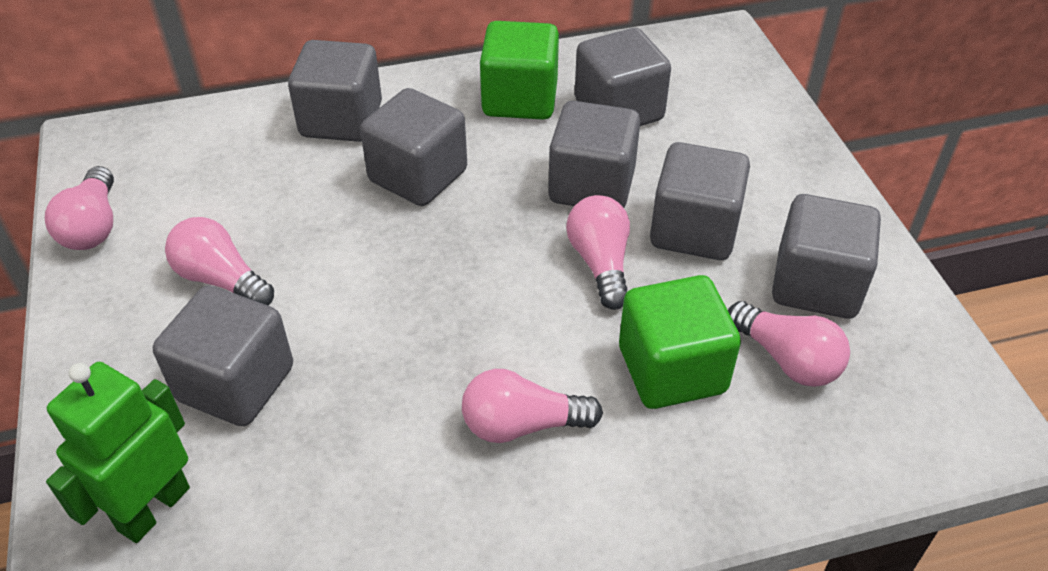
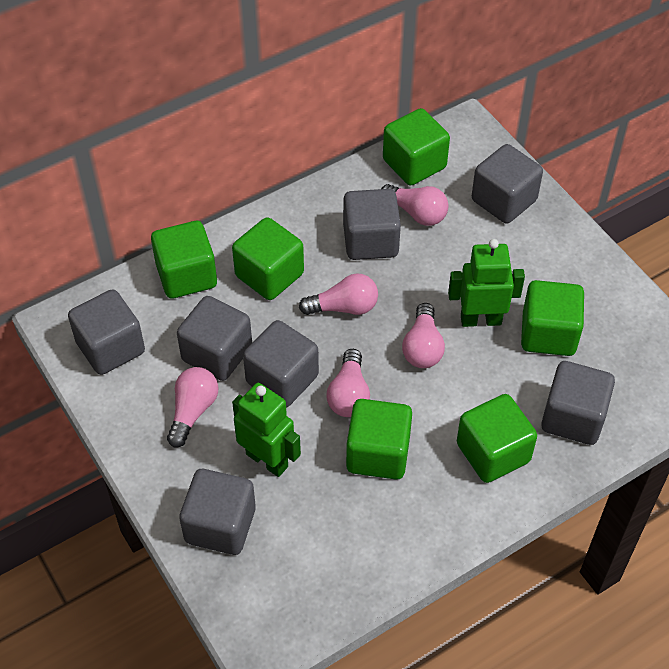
green cube: [480,21,559,120] [619,275,741,409] = 2 -> [151,221,217,299] [232,217,304,300] [346,399,412,479] [383,108,450,185] [457,394,537,483] [521,280,584,356] = 6
green robot: [46,362,190,543] = 1 -> [232,383,301,477] [448,239,525,327] = 2

